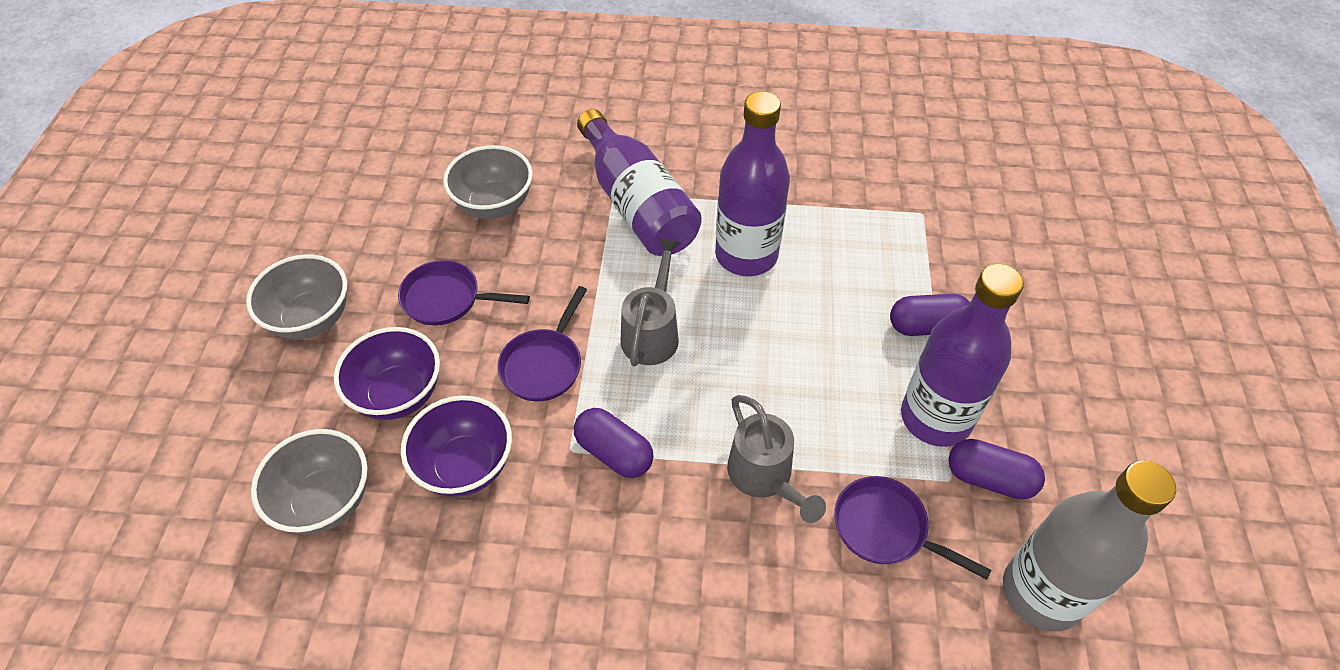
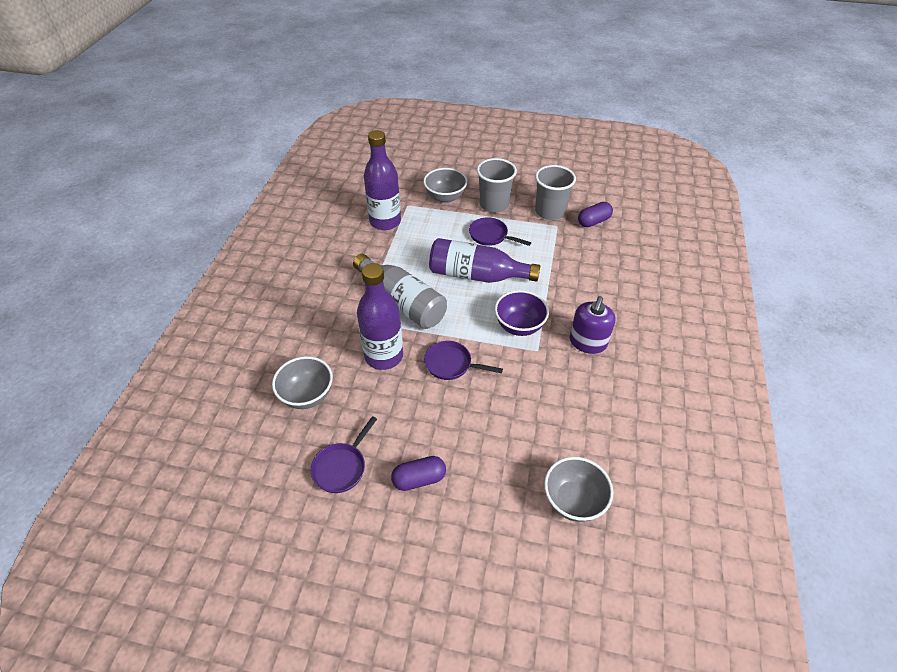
grey cup: none = 0 -> [477,158,517,213] [535,165,576,220] = 2
grey watering can: [621,238,681,367] [727,395,826,523] = 2 -> none = 0
purple bowl: [334,327,440,420] [401,395,512,497] = 2 -> [495,290,549,336] = 1
purple capsule: [574,408,654,478] [890,294,970,336] [948,439,1045,499] = 3 -> [391,456,446,491] [578,202,613,227] = 2
purple soap dispenser: none = 0 -> [570,296,616,354] = 1

